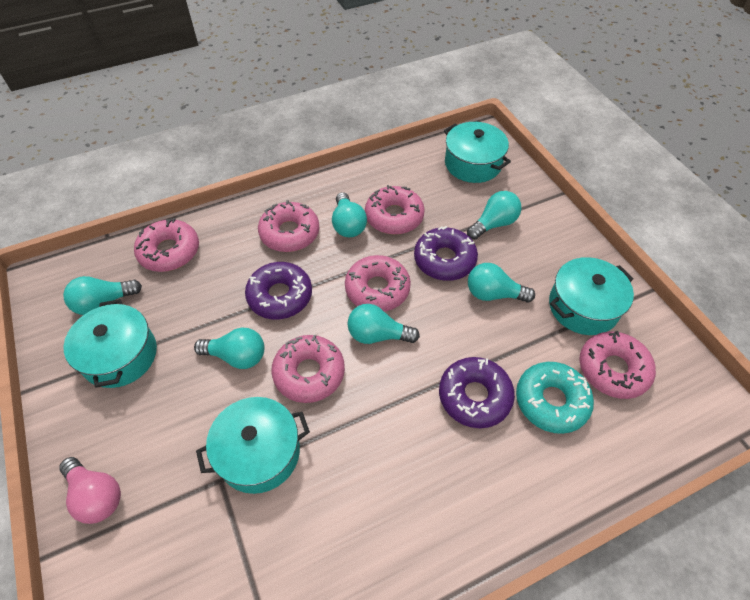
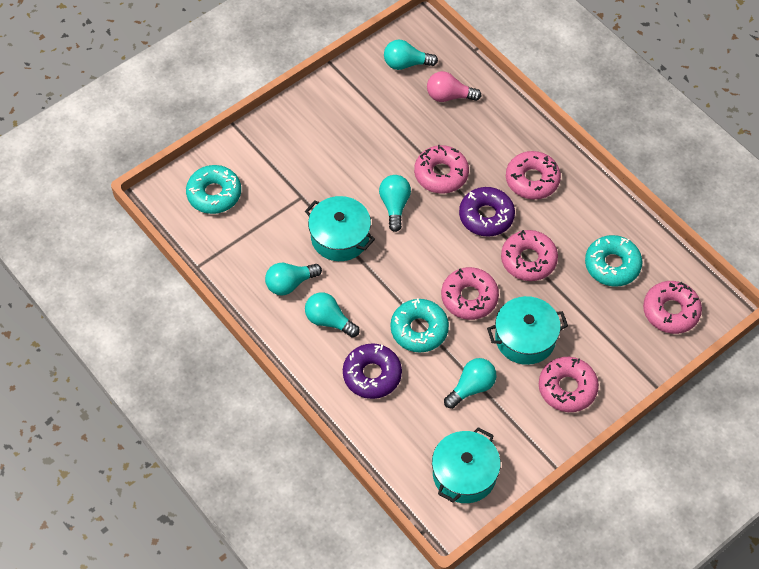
purple donut: [245,262,312,319] [414,226,478,281] [439,357,515,428] = 3 -> [343,343,402,399] [459,187,515,237] = 2
turquoise donut: [516,362,594,434] = 1 -> [186,165,241,214] [390,298,449,352] [585,235,643,287] = 3
turquoise light bulb: [63,276,142,315] [194,328,264,369] [332,192,367,237] [347,304,420,344] [467,191,522,240] [468,263,535,303] = 6 -> [265,263,322,295] [305,292,360,338] [379,175,411,232] [384,39,438,70] [444,358,497,409] = 5
turquoise pot: [64,299,157,388] [196,397,310,494] [444,122,511,183] [549,257,634,335] = 4 -> [305,196,375,261] [432,427,501,503] [487,296,568,365] = 3

